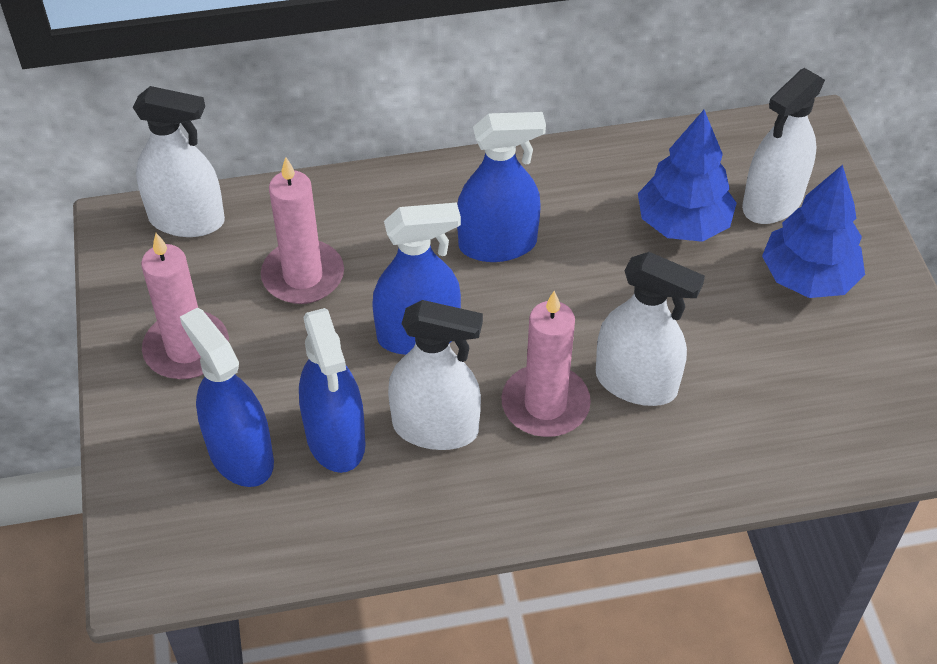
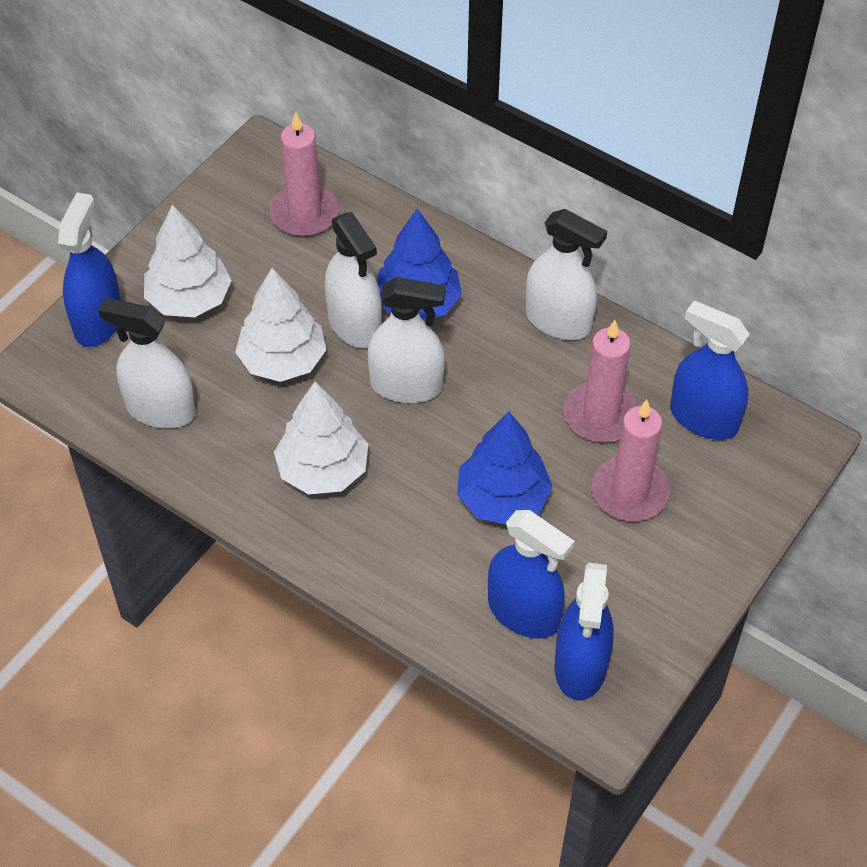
white tree: none = 0 -> [144,205,232,317] [235,268,326,382] [274,382,368,495] = 3

